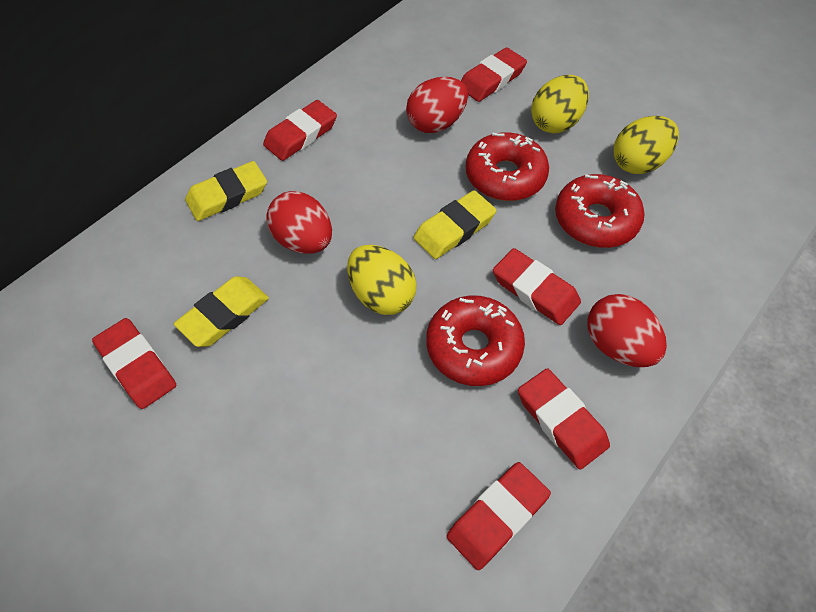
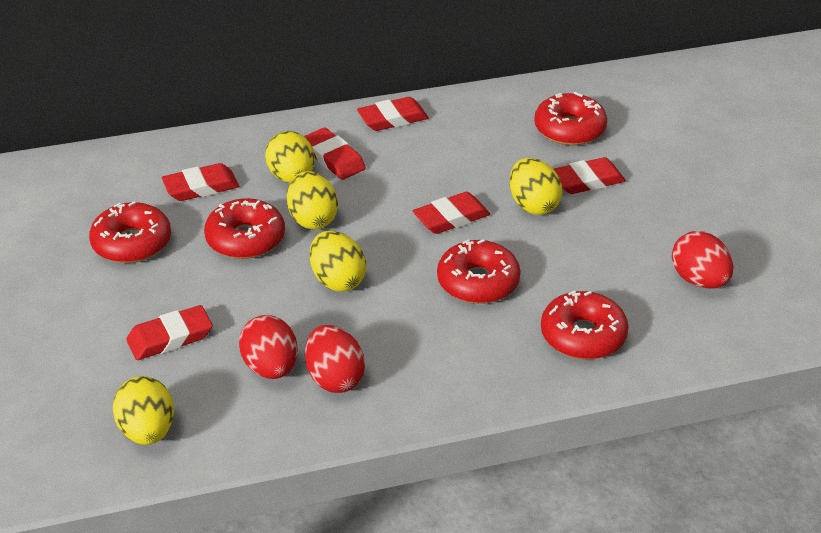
red donut: [426,296,525,386] [466,132,549,201] [555,174,644,248] = 3 -> [89,201,171,263] [204,198,285,259] [437,239,521,304] [534,92,607,146] [541,290,629,359] = 5
yellow egg: [347,245,417,315] [531,75,589,134] [614,116,679,174] = 3 -> [112,376,174,445] [265,131,315,183] [287,171,338,229] [310,231,366,292] [510,158,563,215] = 5
yellow eraser: [174,276,269,347] [185,161,267,221] [414,190,497,259] = 3 -> none = 0

